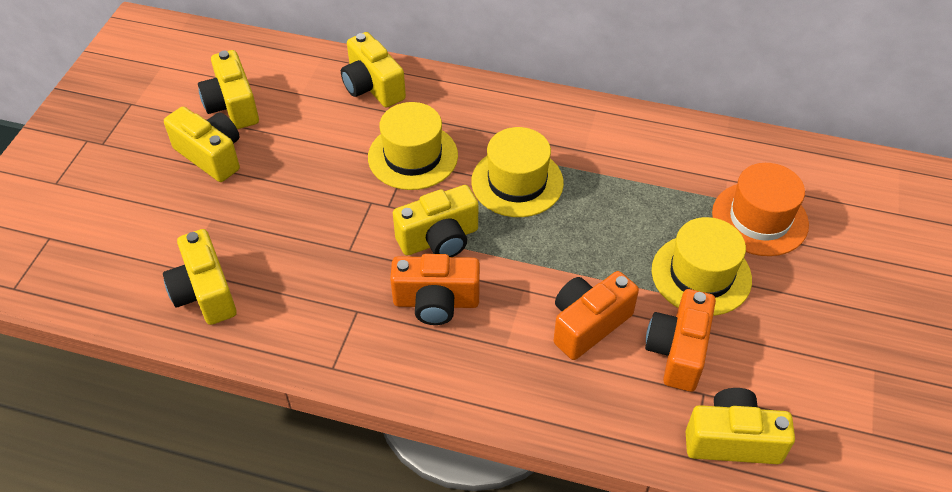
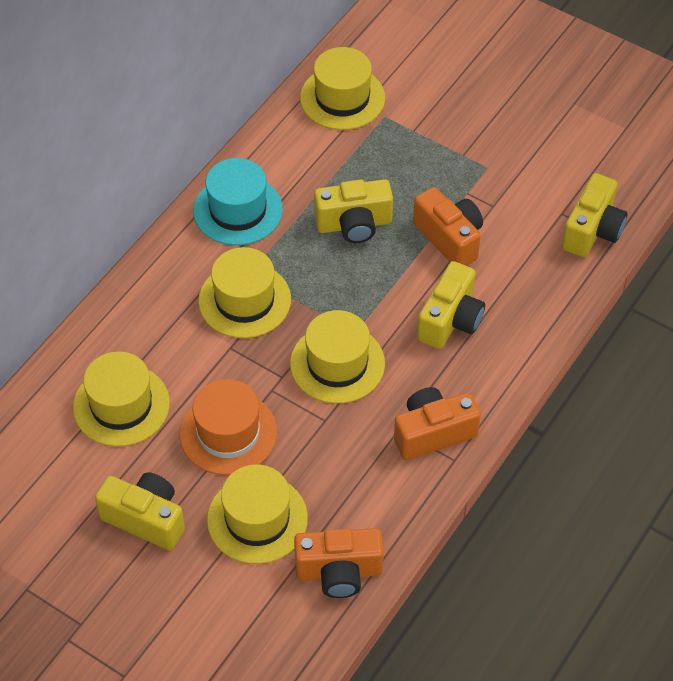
turquoise hat: none = 0 -> [193,158,283,245] = 1
yellow camera: [163,229,237,325] [164,107,240,182] [198,50,259,129] [341,32,406,107] [393,185,478,257] [686,388,795,464] = 6 -> [95,472,185,550] [314,179,393,243] [417,261,485,349] [562,173,628,257] = 4
yellow hat: [368,102,458,190] [471,127,564,217] [652,217,752,316] = 3 -> [73,351,170,447] [198,247,291,338] [207,465,308,564] [290,310,385,404] [300,47,385,130] = 5

